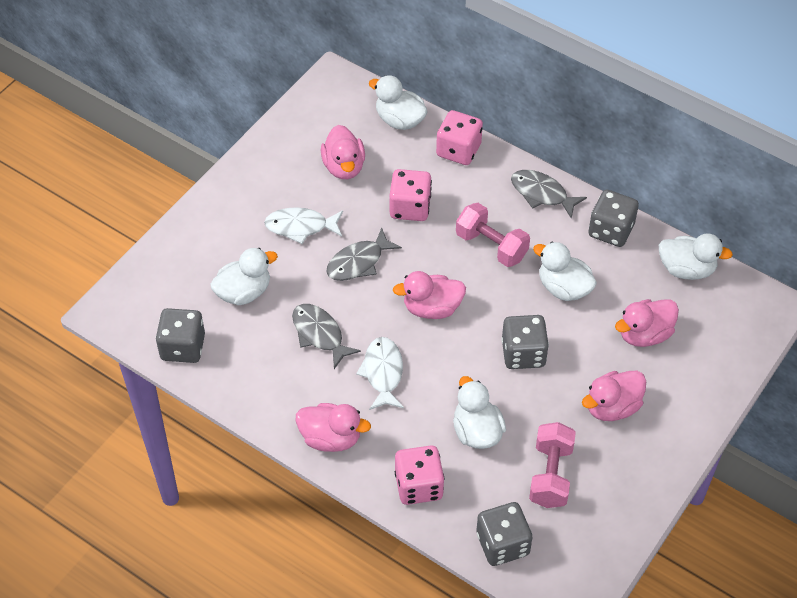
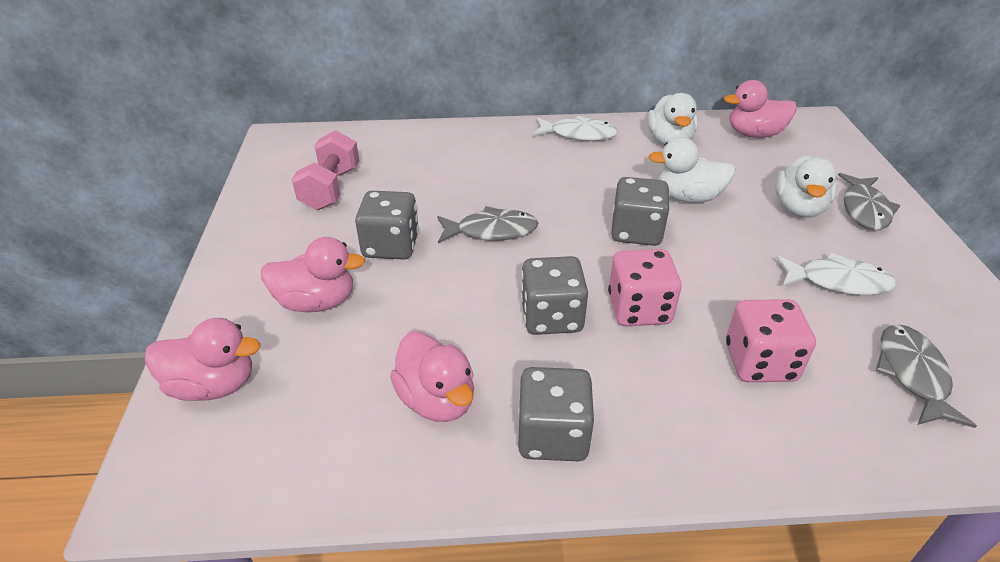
pink dice: [389,169,432,221] [395,445,444,505] [436,110,483,165] = 3 -> [608,249,681,326] [726,299,816,382] = 2
pink duck: [296,403,371,452] [321,125,365,179] [393,271,466,319] [582,371,646,421] [615,299,679,347] = 5 -> [145,318,260,401] [261,237,365,312] [390,332,474,422] [724,80,797,138] = 4
pink dumbbell: [456,203,530,267] [529,422,576,508] = 2 -> [292,130,359,210] = 1
white duck: [210,248,278,305] [369,75,428,130] [453,376,506,449] [533,242,597,301] [659,233,733,280] = 5 -> [647,93,698,145] [649,137,736,203] [775,155,837,217] = 3

